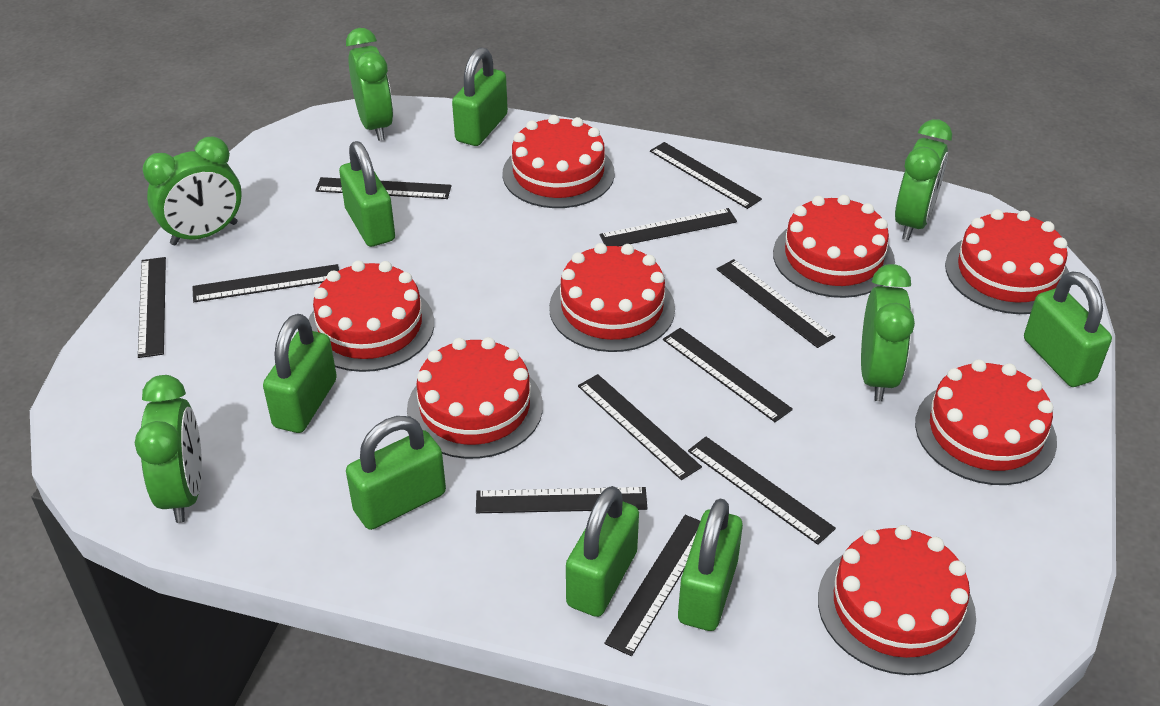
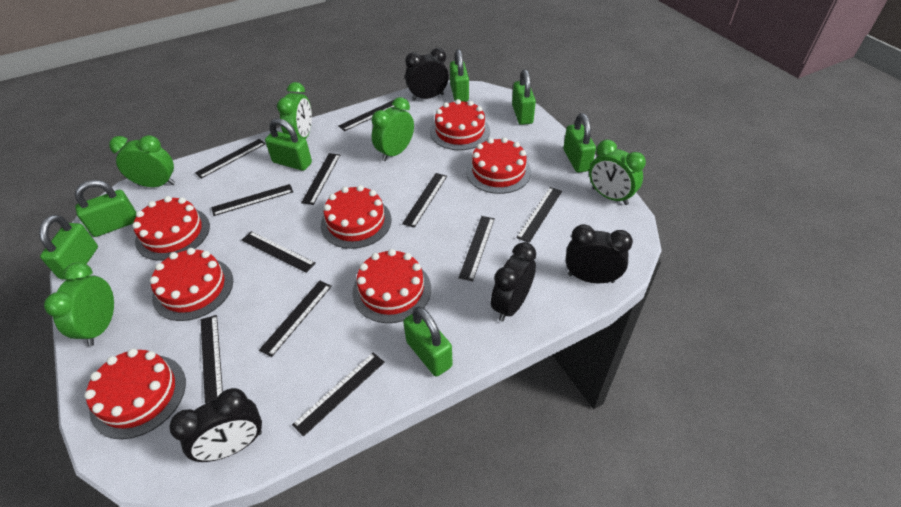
black clock: none = 0 -> [169,388,262,462] [405,48,449,101] [491,242,536,322] [565,224,633,283] = 4
red cake: [308,260,434,372] [407,337,543,459] [503,115,615,208] [549,243,675,352] [773,195,895,298] [818,525,976,675] [915,359,1057,485] [945,209,1070,314] = 8 -> [84,348,186,439] [132,196,210,261] [150,248,233,321] [321,185,392,249] [352,249,431,323] [430,99,490,150] [466,137,531,194] = 7

